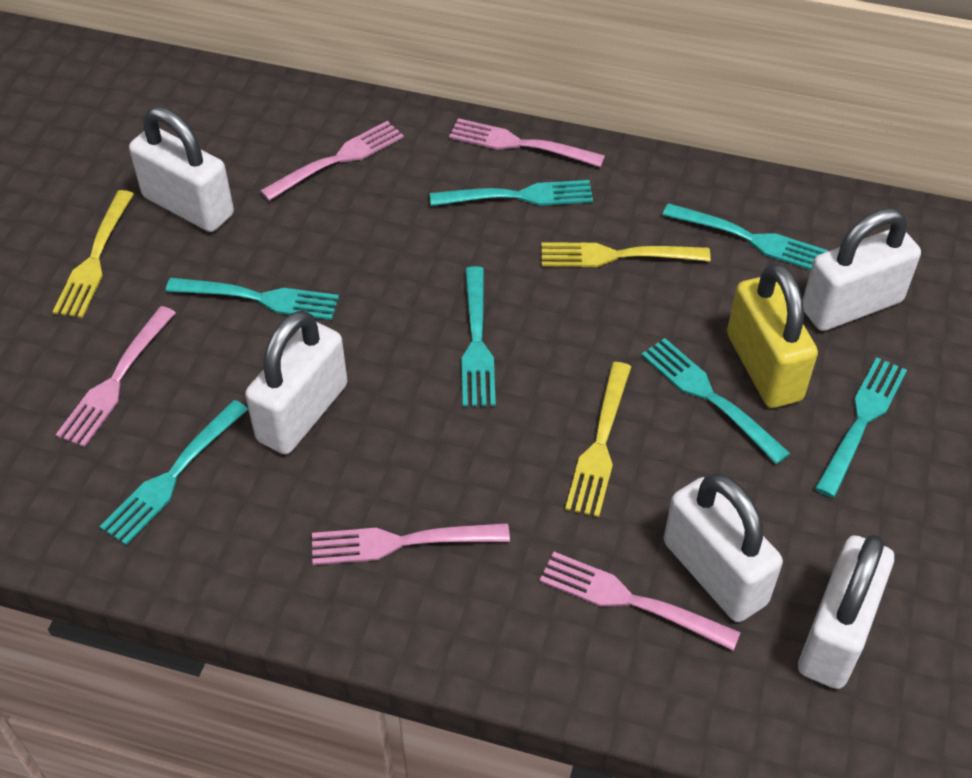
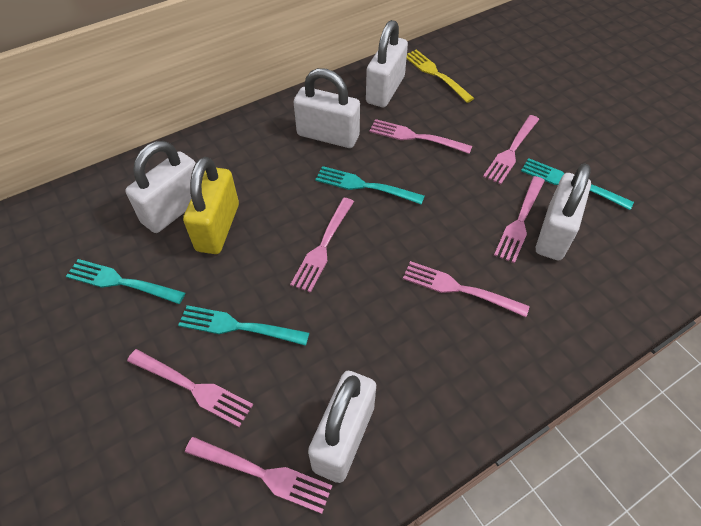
pink fork: [56,306,176,447] [260,121,404,201] [312,523,510,565] [449,118,605,167] [539,552,741,651] = 5 -> [127,349,253,427] [185,437,332,514] [290,198,354,293] [369,119,472,154] [403,261,530,317] [483,115,539,185] [494,176,545,263] = 7
turquoise fork: [100,400,248,545] [166,278,339,320] [430,180,593,206] [461,266,496,407] [641,338,790,464] [663,203,828,270] [815,357,907,498] = 7 -> [66,259,185,304] [178,305,309,346] [315,166,425,205] [521,158,634,210] = 4
yellow fork: [53,190,134,318] [541,242,711,267] [565,362,631,517] = 3 -> [406,50,474,103] = 1

